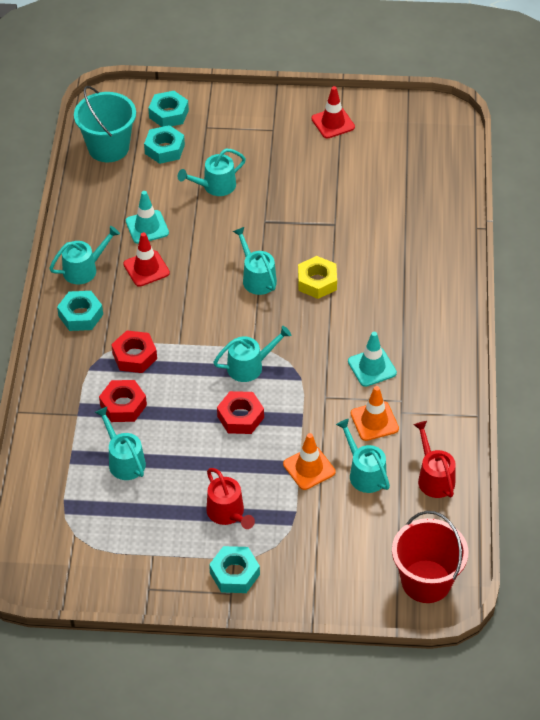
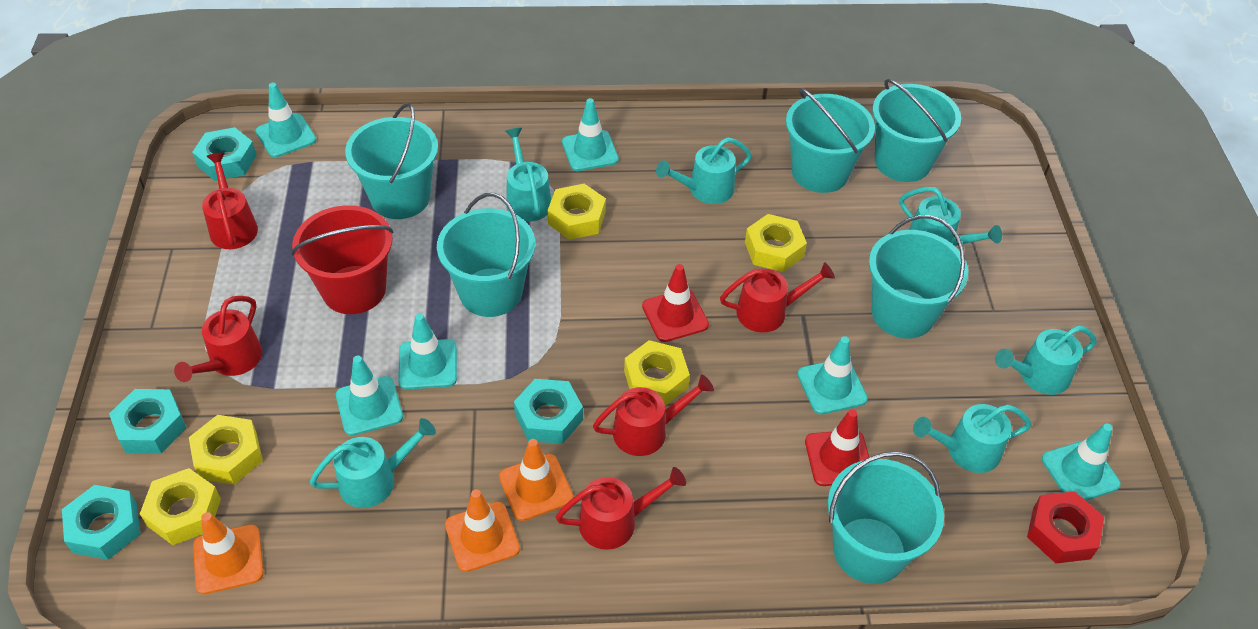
orange traffic cone: [283,433,335,490] [350,386,399,441] = 2 -> [193,512,264,594] [445,489,520,572] [499,439,573,521] = 3
red nut: [99,380,147,422] [111,330,157,373] [217,391,264,434] = 3 -> [1027,491,1104,564] = 1
red watering can: [206,468,255,529] [413,421,456,498] = 2 -> [174,296,262,382] [202,153,258,249] [556,467,686,550] [593,374,714,456] [720,262,835,333] = 5
turquoise bucket: [74,86,136,162] = 1 -> [345,103,438,219] [437,193,535,317] [786,88,875,193] [828,451,944,584] [869,215,968,339] [873,79,961,182] = 6
turquoise traffic cone: [126,191,169,244] [348,332,397,387] = 2 -> [256,83,316,158] [336,356,403,436] [398,313,457,390] [562,98,619,171] [798,336,868,414] [1042,423,1121,501] = 6
yellow nut: [298,256,337,299] = 1 -> [140,468,221,545] [189,415,263,485] [548,184,606,240] [624,340,690,406] [745,214,807,272] = 5

